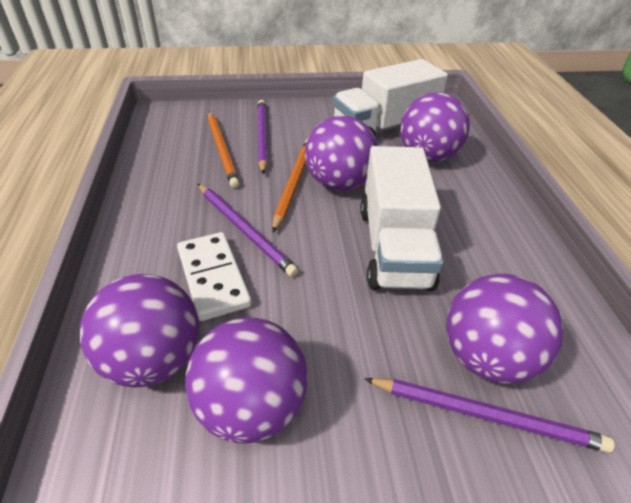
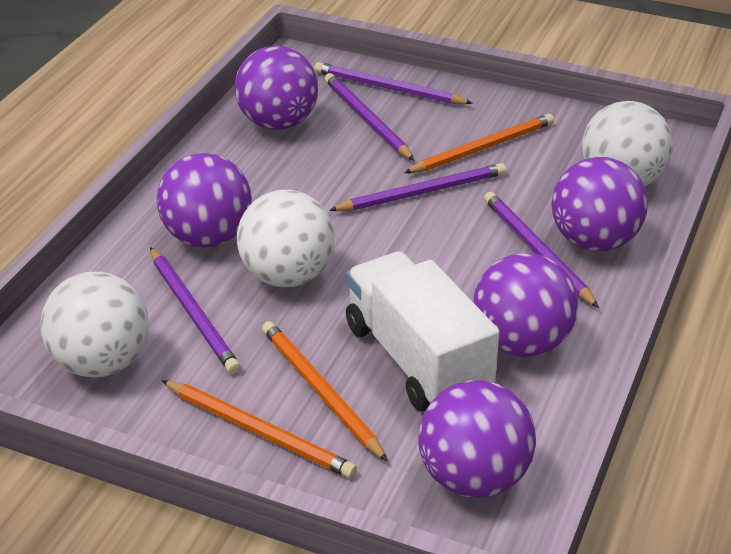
orange pencil: [208,112,239,188] [272,140,307,232] = 2 -> [161,380,357,478] [262,321,388,462] [404,114,554,173] = 3
purple pencil: [198,184,299,277] [257,100,267,174] [364,378,615,453] = 3 -> [150,247,240,374] [314,62,473,104] [325,73,415,161] [329,163,506,211] [484,192,599,308] = 5
white ball: none = 0 -> [41,272,149,378] [237,190,335,287] [582,101,673,186] = 3
white domino: [177,232,252,321] = 1 -> none = 0
white truck: [333,59,448,136] [360,146,444,291] = 2 -> [346,251,500,411] = 1

